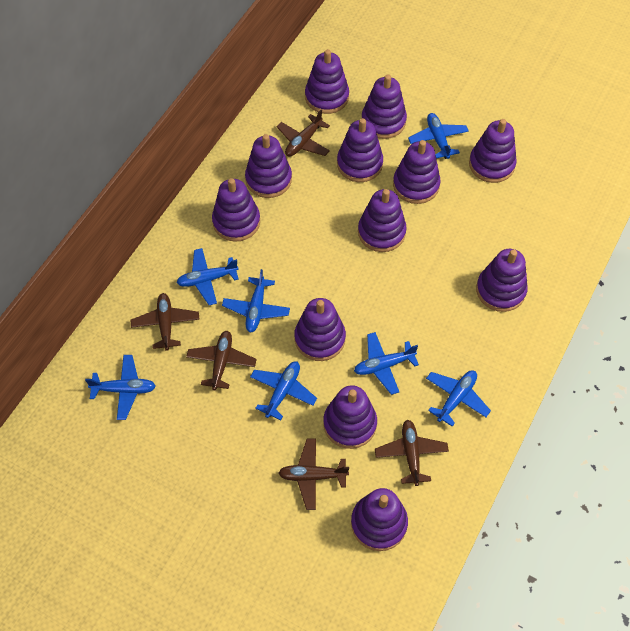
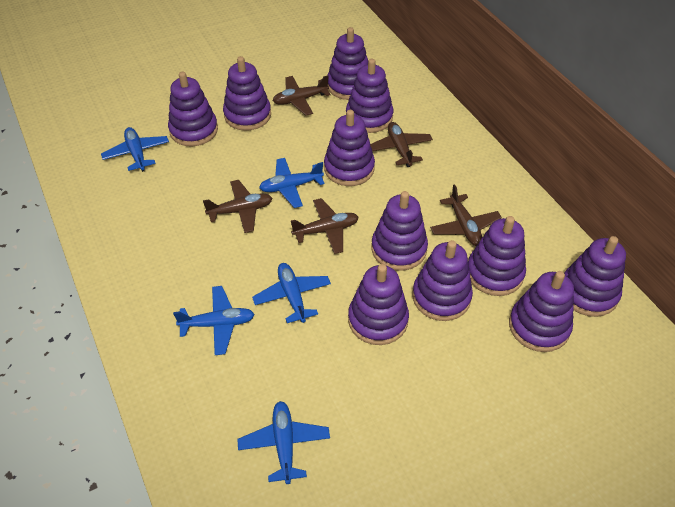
blue plane: [85,355,156,420] [176,248,239,305] [222,269,290,332] [250,362,317,420] [354,332,419,395] [408,113,469,159] [426,370,491,427] = 7 -> [101,127,169,172] [173,286,255,355] [237,401,330,484] [252,263,331,323] [259,158,325,208] = 5
purple stacking toy: [212,178,260,242] [245,134,292,198] [294,298,346,361] [305,49,349,114] [323,385,377,449] [337,118,383,182] [351,488,408,551] [358,189,407,252] [362,74,407,139] [393,140,441,204] [469,119,517,183] [476,249,528,312] = 12 -> [168,71,218,146] [223,56,271,131] [324,110,375,186] [328,27,368,100] [346,59,394,133] [348,264,409,345] [372,191,428,271] [412,240,473,321] [468,216,526,296] [509,271,574,352] [564,236,626,317] = 11

